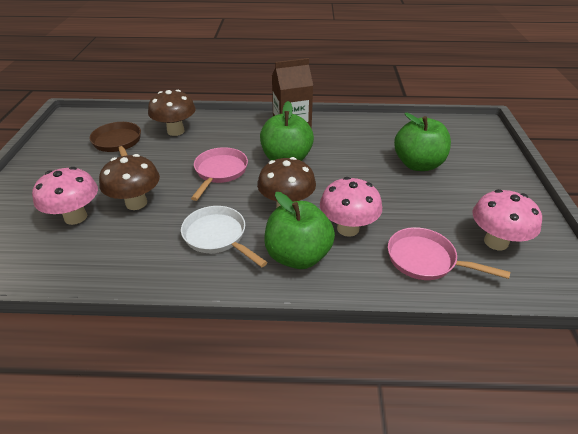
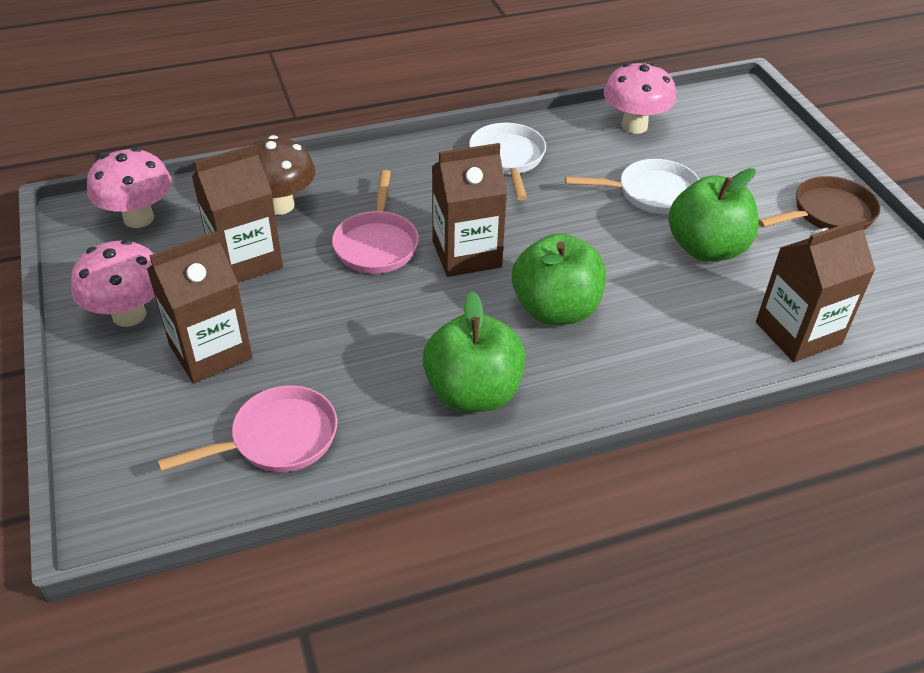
brown carton: [272,58,313,129] = 1 -> [147,231,253,383] [192,144,283,283] [432,143,507,277] [756,218,875,362] = 4
brown mushroom: [99,154,160,210] [148,90,196,136] [257,157,316,208] = 3 -> [248,135,315,215] = 1
white pan: [181,206,267,267] = 1 -> [469,123,546,200] [565,159,700,214] = 2

